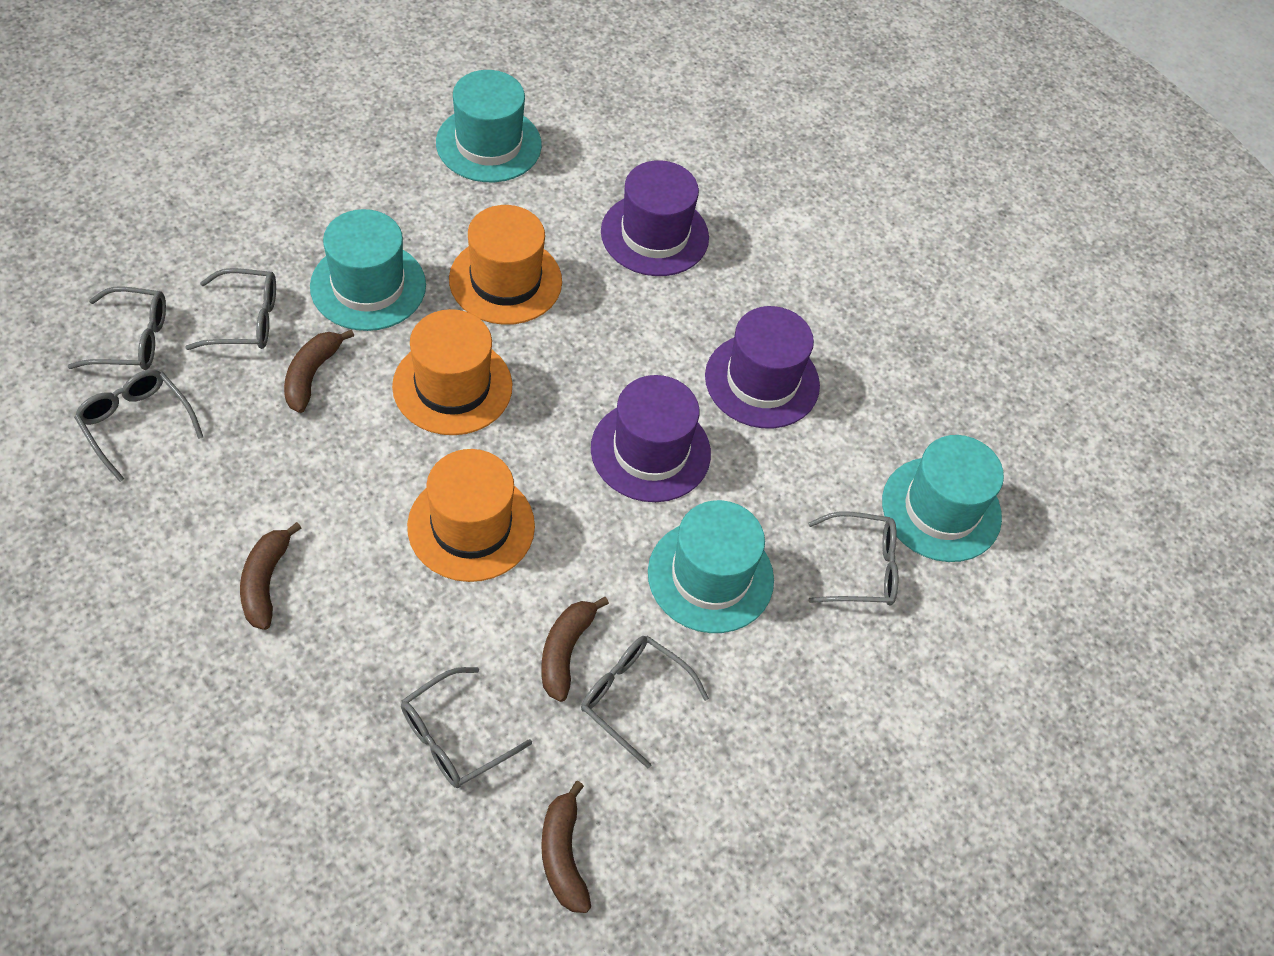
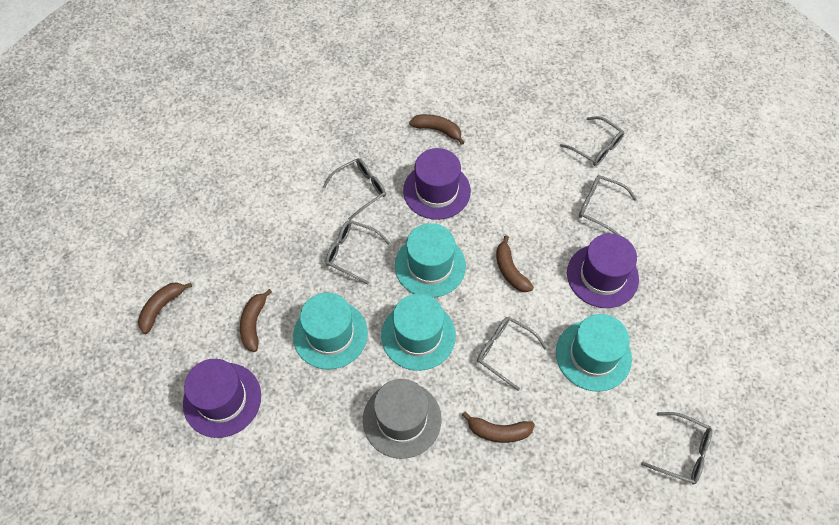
brown banana: [240,522,301,630] [284,329,354,413] [541,597,609,702] [541,781,591,913] = 4 -> [138,282,192,334] [240,289,272,352] [409,114,465,145] [462,411,535,443] [496,235,534,292] = 5
grey hat: none = 0 -> [363,379,441,459] = 1
orange hat: [392,309,512,435] [407,449,535,582] [449,205,562,325] = 3 -> none = 0

